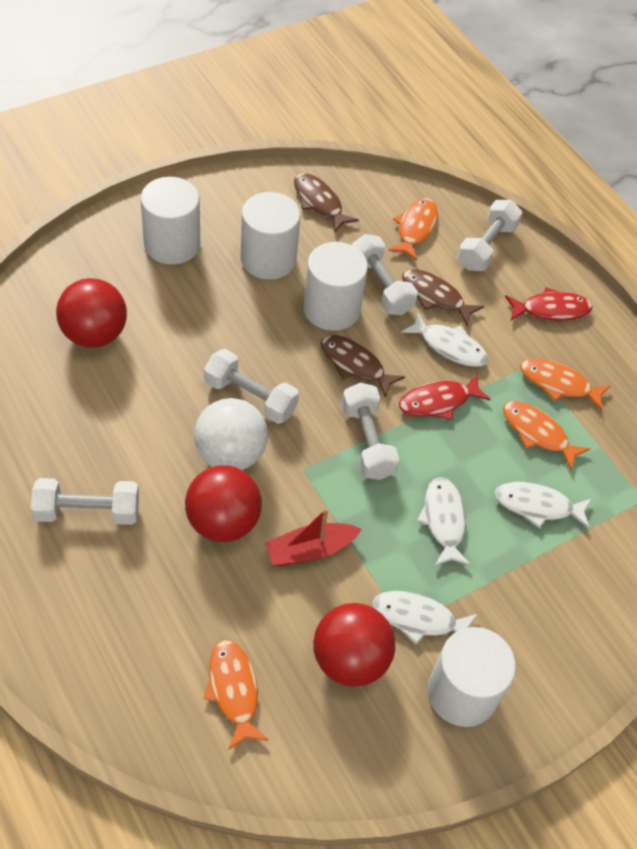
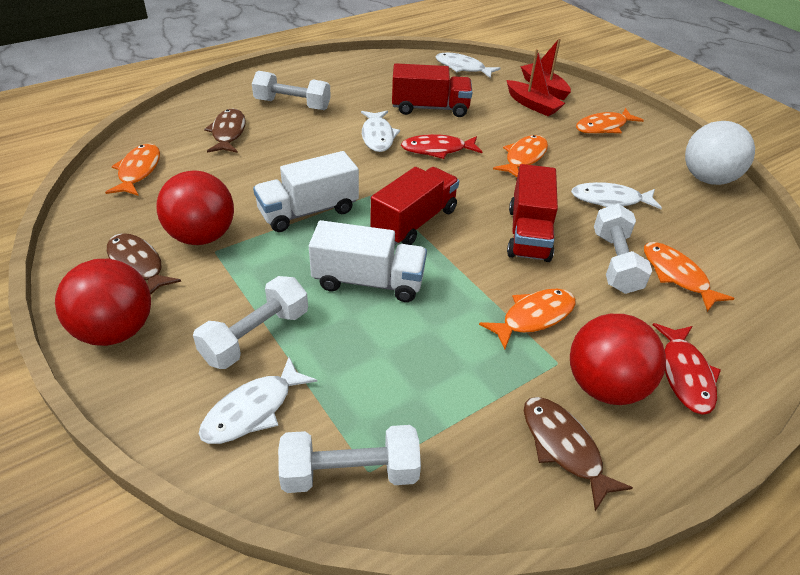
orange fish: [203,640,269,750] [388,198,438,261] [503,401,590,470] [520,358,611,411] = 4 -> [105,143,160,196] [479,289,575,349] [493,135,548,177] [576,108,644,134] [644,242,735,312] = 5
red boat: [265,508,362,566] = 1 -> [506,49,565,116] [520,38,571,100] = 2
red truck: none = 0 -> [370,167,459,245] [392,63,472,117] [507,164,558,262] = 3
white cylinder: [140,177,200,265] [241,192,301,279] [303,242,368,331] [428,627,516,727] = 4 -> none = 0
white dumbbell: [31,478,139,525] [204,349,299,424] [342,383,400,480] [352,234,418,315] [457,200,522,271] = 5 -> [193,276,308,369] [252,71,331,110] [278,425,421,493] [594,204,652,294] = 4
white truck: none = 0 -> [253,151,359,232] [309,220,427,302] = 2

